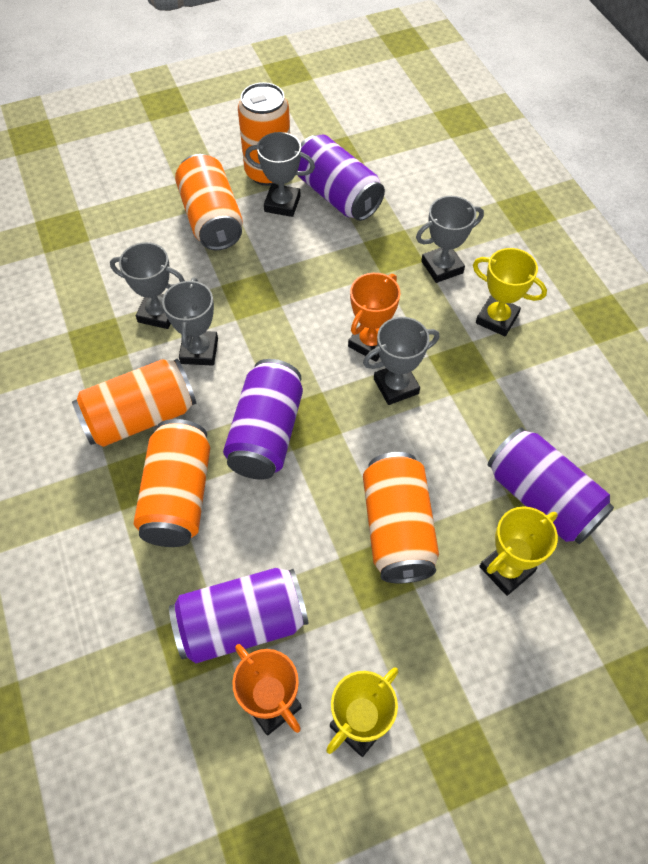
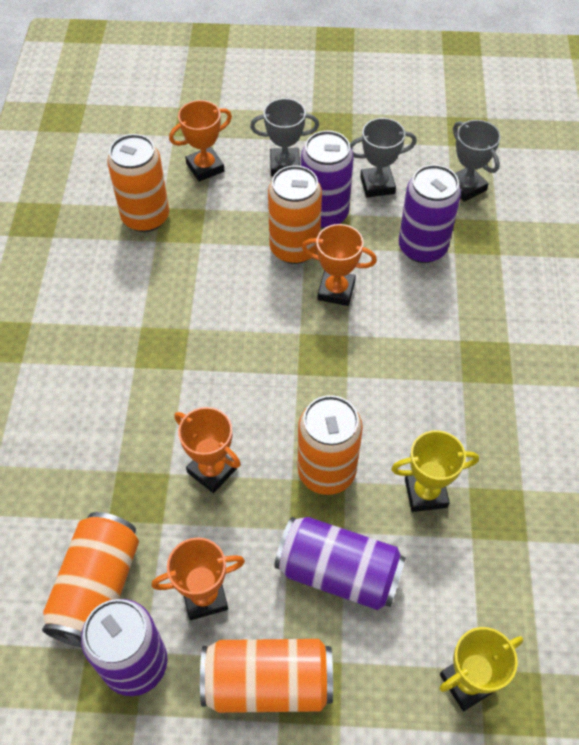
grey trophy: [110,242,185,329] [162,278,218,366] [245,132,315,217] [363,317,439,405] [416,196,484,283] = 5 -> [250,98,319,176] [350,118,417,197] [453,120,501,202] = 3
orange trophy: [232,644,302,736] [348,273,400,362] = 2 -> [151,537,245,620] [169,100,232,182] [174,407,241,493] [302,224,377,306] = 4
yellow trophy: [326,667,398,757] [473,248,547,336] [479,506,558,596] = 3 -> [391,430,479,512] [439,627,523,711] = 2

